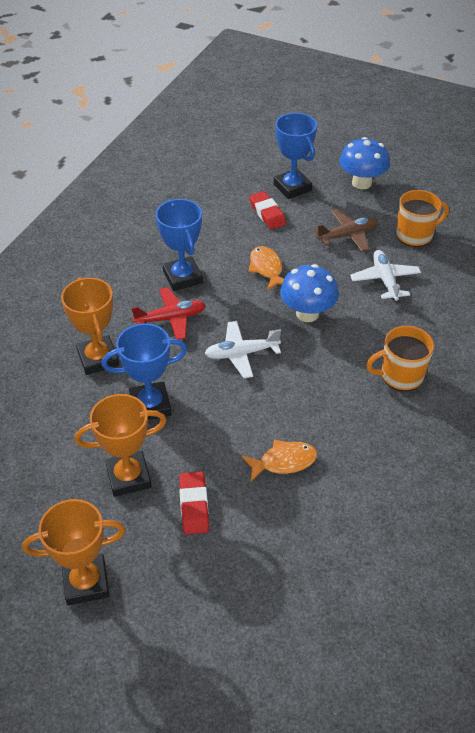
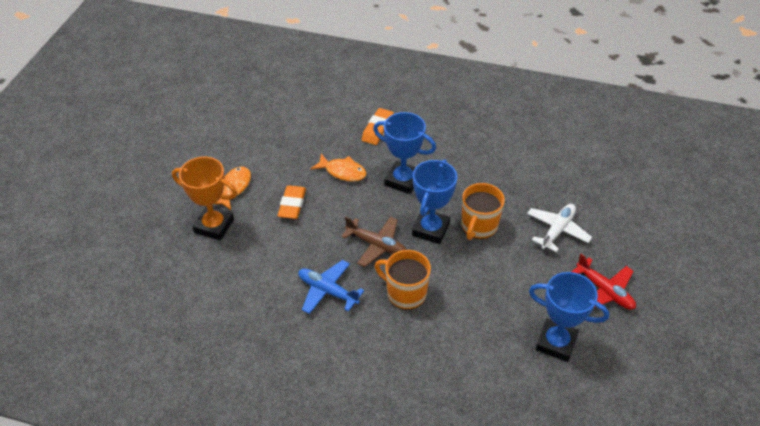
blue mushroom: [280,264,339,322] [339,137,390,189] = 2 -> none = 0
blue plane: none = 0 -> [298,260,364,314] = 1
orange eraser: none = 0 -> [278,185,306,219] [362,108,394,145] = 2
orange trophy: [22,499,126,605] [61,277,119,375] [75,394,167,497] = 3 -> [172,157,237,241] = 1
red eraser: [179,472,209,534] [249,191,286,230] = 2 -> none = 0
white plane: [204,321,281,378] [350,250,421,301] = 2 -> [527,204,592,252] = 1

